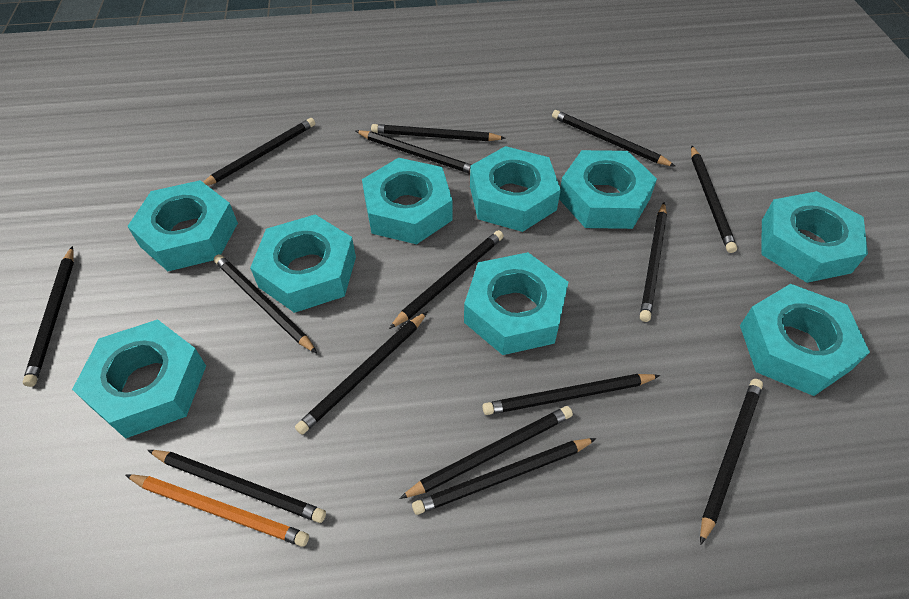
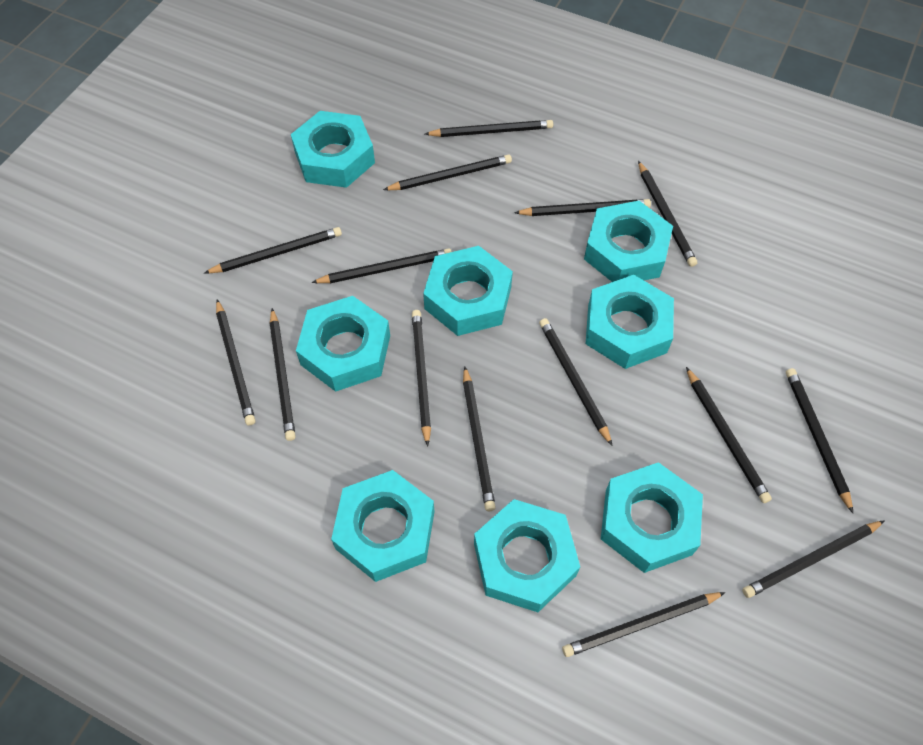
orange pencil: [126,474,309,547] = 1 -> none = 0
turquoise nut: [72,319,206,439] [127,180,238,271] [250,214,356,313] [362,158,452,244] [464,252,568,355] [470,146,561,232] [559,150,657,229] [740,284,870,396] [761,191,868,283] = 9 -> [291,111,375,188] [296,296,390,392] [331,470,435,582] [423,246,513,336] [474,499,580,612] [584,201,673,282] [586,275,674,369] [601,462,703,573] = 8

